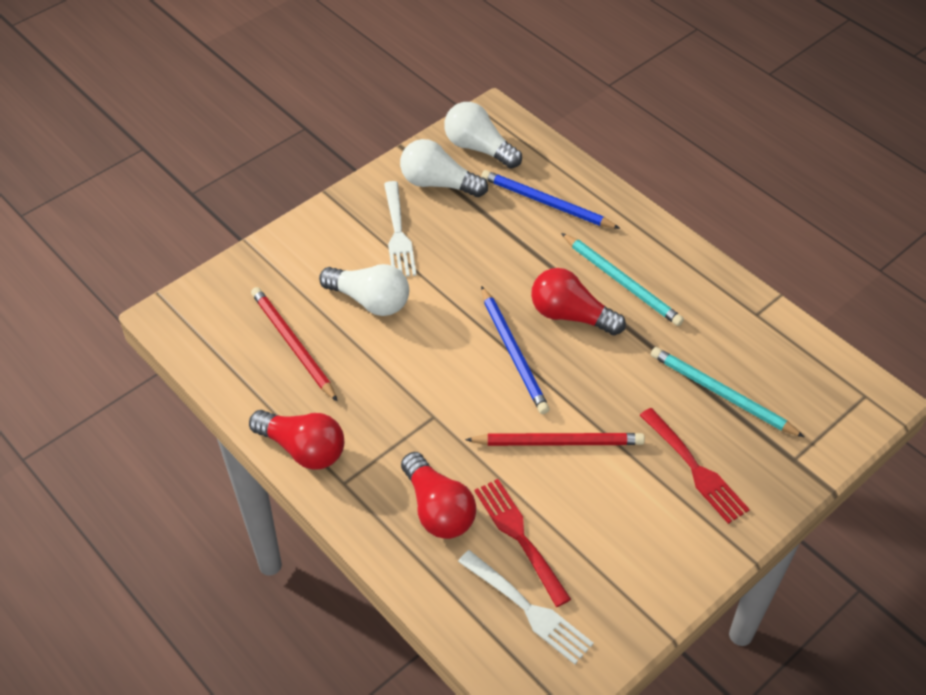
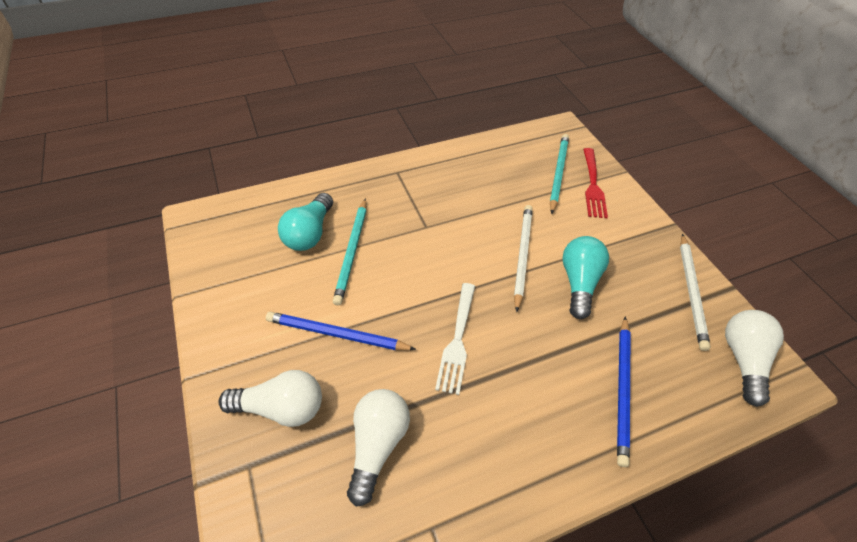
red fork: [474,479,571,607] [640,408,750,524] = 2 -> [583,148,608,218] = 1
red light bulb: [249,410,344,470] [401,452,476,539] [531,268,626,336] = 3 -> none = 0
red pencil: [251,287,338,402] [465,433,645,446] = 2 -> none = 0
turquoise light bulb: none = 0 -> [278,193,333,251] [562,236,609,319] = 2
white fork: [384,181,416,276] [458,550,594,664] = 2 -> [435,283,475,395] = 1
white pencil: none = 0 -> [514,205,533,312] [680,234,711,351] = 2

